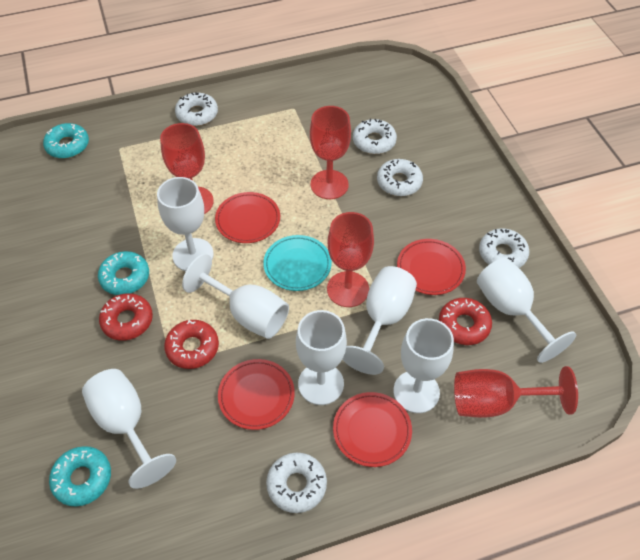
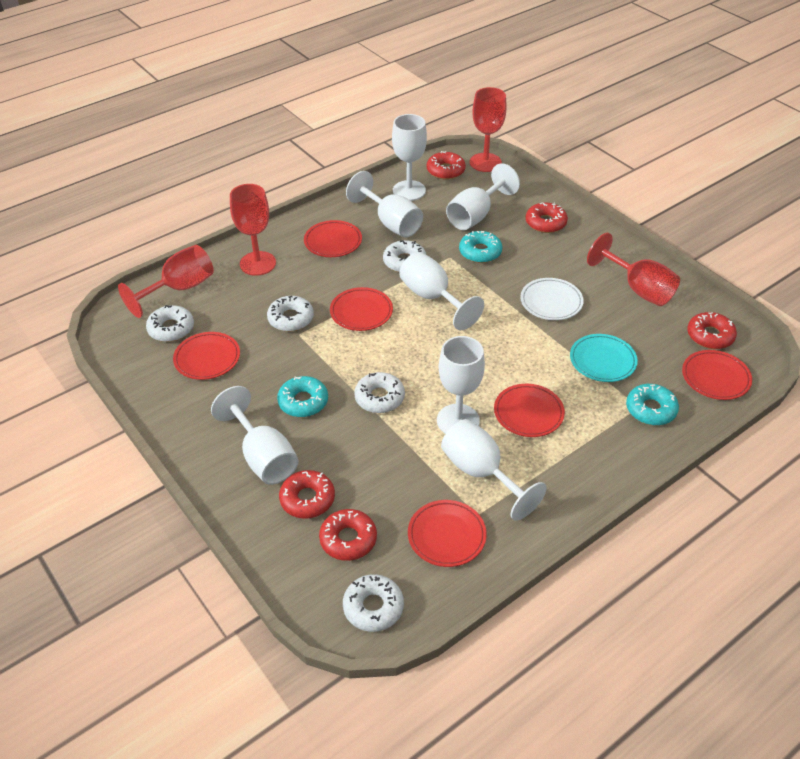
red donut: [99,293,153,341] [164,320,219,369] [439,298,492,345] = 3 -> [279,470,335,519] [319,509,377,561] [427,151,466,180] [526,202,568,233] [687,312,737,349] = 5
red plate: [215,192,280,243] [218,359,295,430] [333,392,412,467] [397,239,466,295] = 4 -> [173,332,240,380] [304,220,362,257] [330,287,393,331] [408,500,487,567] [494,384,565,437] [682,350,752,400] = 6
white plate: none = 0 -> [520,278,584,320] = 1

